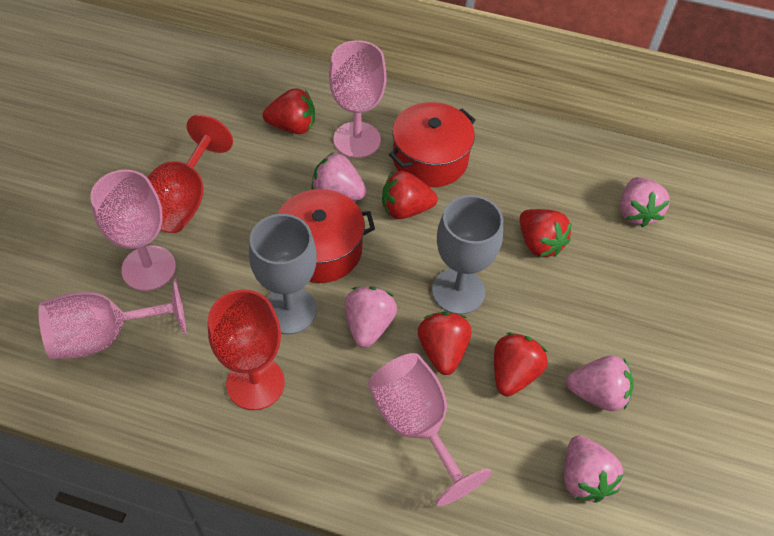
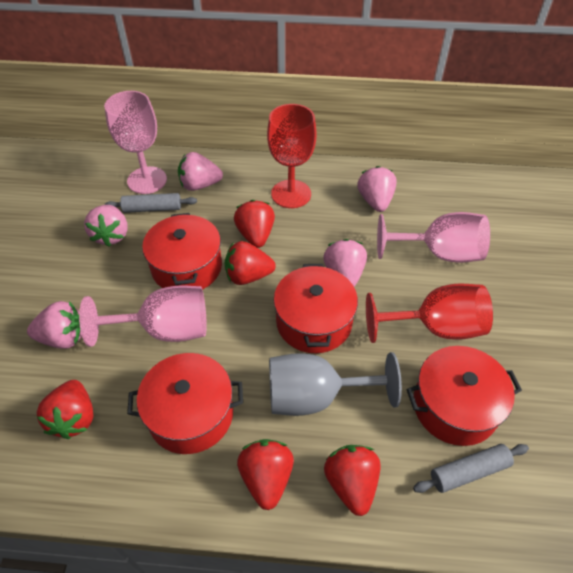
grey goblet: [249,214,317,334] [432,195,503,314] = 2 -> [269,352,402,416] = 1
grey rolling pin: none = 0 -> [104,193,197,213] [413,444,529,493] = 2
pink goblet: [39,278,187,359] [90,170,176,291] [329,40,387,158] [368,353,492,506] = 4 -> [79,285,207,347] [104,91,167,194] [377,212,490,263] = 3
red pot: [278,189,375,283] [389,102,476,187] = 2 -> [127,353,243,454] [142,213,222,290] [274,264,358,353] [407,346,522,446] = 4

